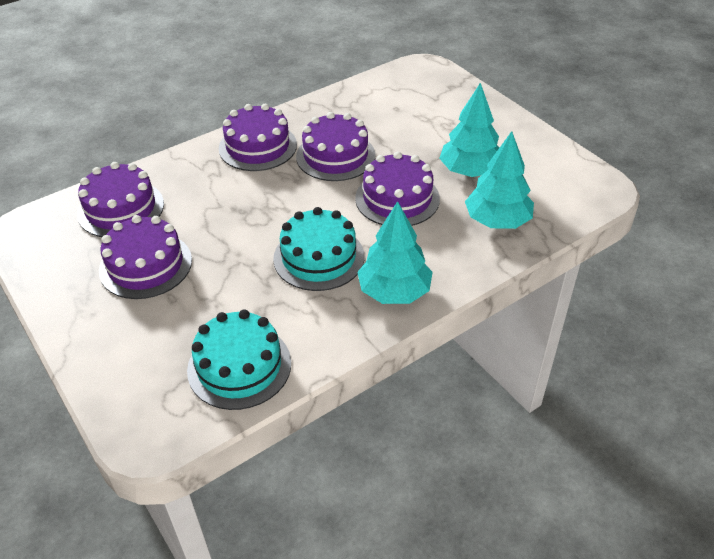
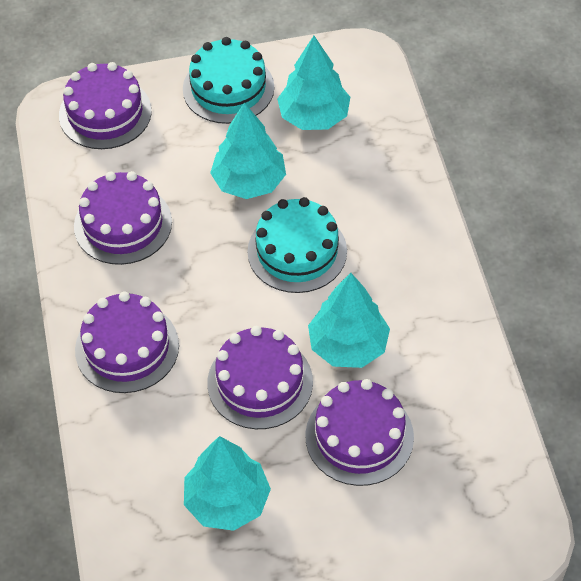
turquoise tree: [357,201,433,304] [439,83,499,177] [465,131,534,229] = 3 -> [184,436,271,531] [210,103,286,199] [277,36,350,130] [308,273,390,368] = 4

